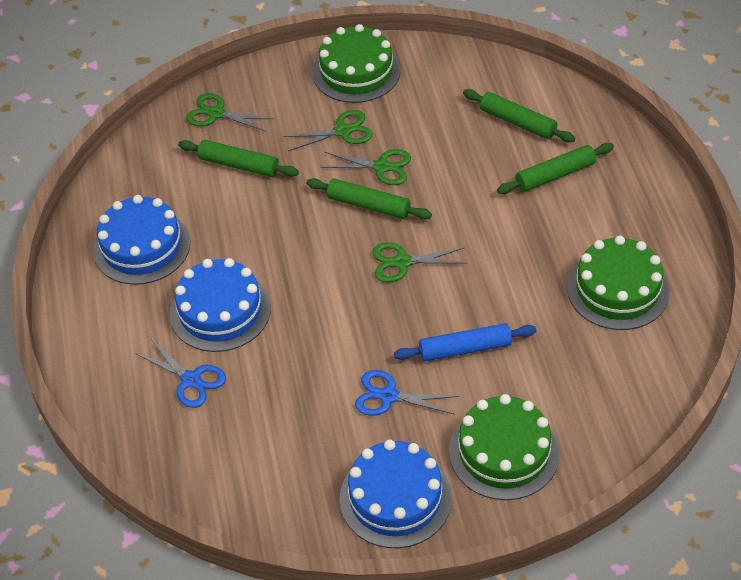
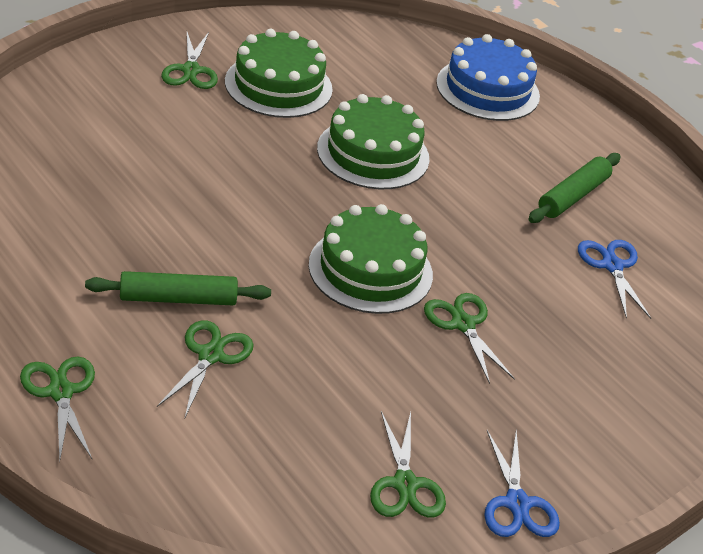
blue cake: [93,195,190,285] [170,258,271,352] [340,439,452,548] = 3 -> [436,34,540,121] = 1
blue rolling pin: [394,323,537,361] = 1 -> none = 0
green rolling pin: [178,140,299,177] [307,178,432,219] [463,89,575,143] [497,143,614,194] = 4 -> [85,271,271,305] [528,153,621,223] = 2
green scissors: [186,93,273,131] [283,110,373,151] [321,149,411,185] [372,242,468,283] = 4 -> [20,357,95,461] [157,320,254,417] [161,32,218,89] [370,411,446,518] [424,293,515,384] = 5

